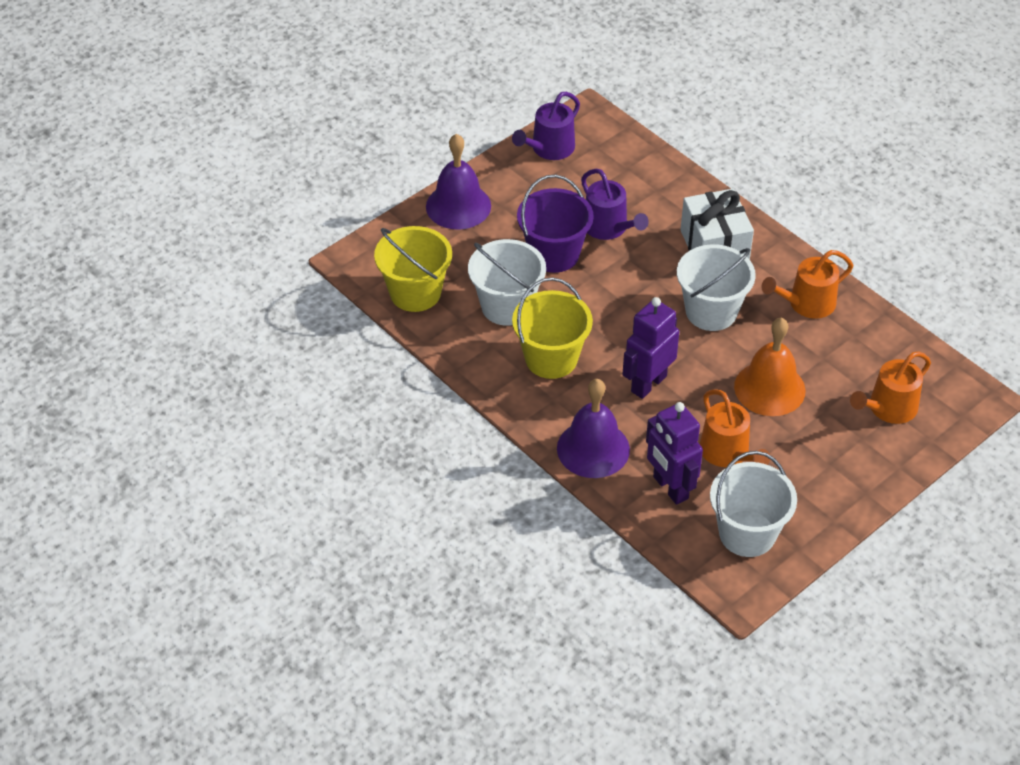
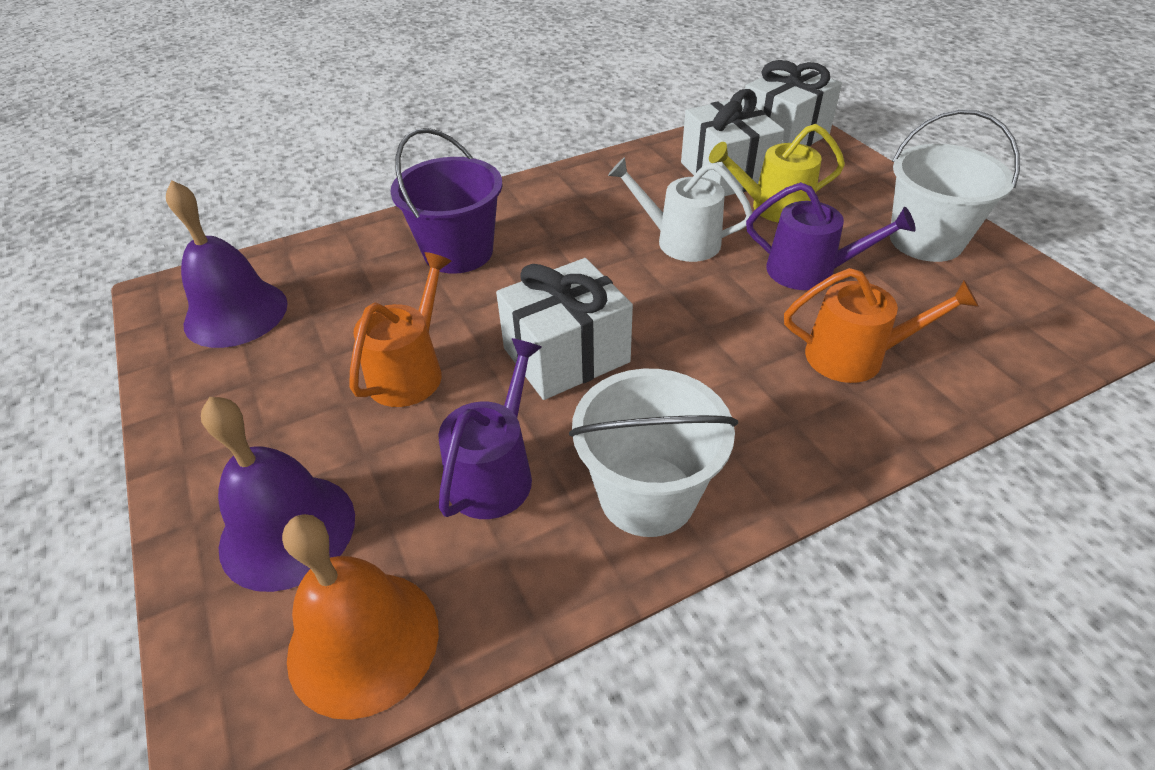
orange watering can: [700,389,770,467] [762,250,853,319] [850,352,931,424] = 3 -> [349,252,452,407] [784,268,979,383] = 2
purple robot: [622,297,679,399] [646,402,703,505] = 2 -> none = 0
white bucket: [468,239,546,326] [677,244,756,331] [710,451,797,557] = 3 -> [569,369,738,537] [890,109,1020,262] = 2
white gift: [681,189,754,259] = 1 -> [496,258,633,400] [681,89,785,196] [745,60,842,146] = 3
white watering can: none = 0 -> [608,157,753,262] = 1
yellow bucket: [374,226,452,312] [512,277,593,379] = 2 -> none = 0
yellow watering can: none = 0 -> [709,124,845,223] = 1

